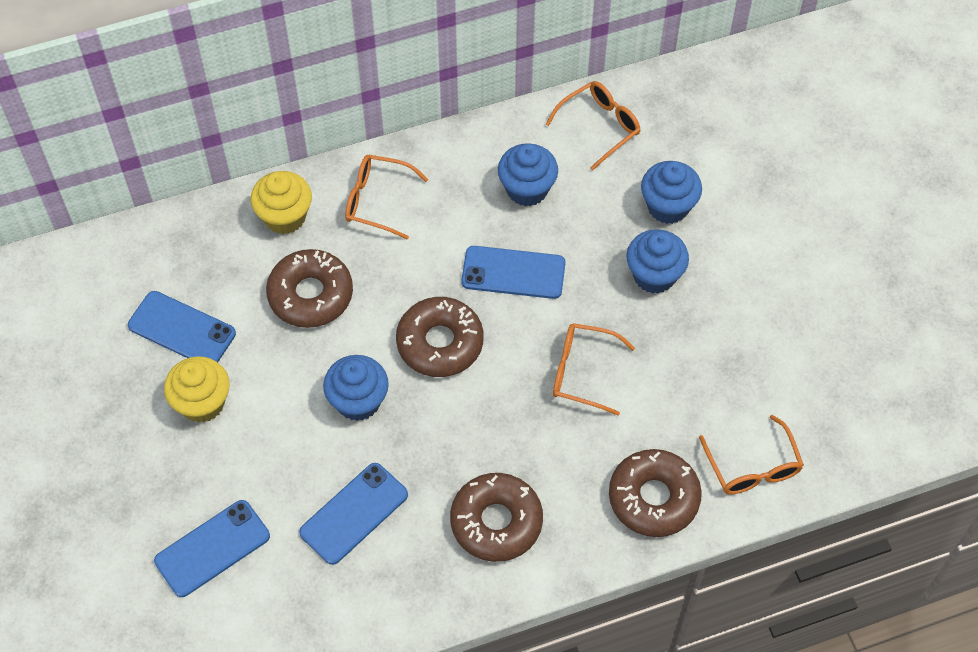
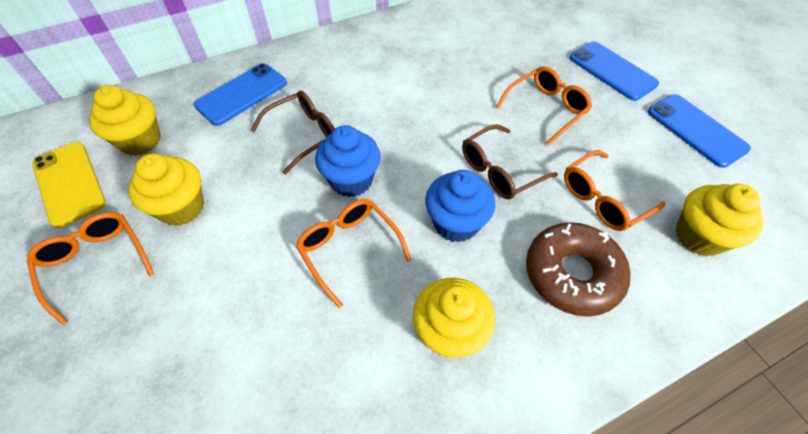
blue cupcake: [323,355,389,421] [498,143,558,206] [626,229,689,294] [641,161,702,224] = 4 -> [315,125,381,197] [425,170,496,243] = 2
blue phone: [128,291,236,362] [154,500,270,597] [299,463,408,565] [461,246,566,299] = 4 -> [194,63,287,126] [570,41,659,101] [648,94,751,168] = 3
brown donut: [266,249,353,328] [396,297,484,377] [450,473,543,562] [609,449,702,537] = 4 -> [526,222,630,317] = 1
brown glasses: none = 0 -> [251,91,335,175] [462,124,558,199] = 2
yellow cupcake: [164,356,230,423] [251,171,312,234] = 2 -> [89,85,161,156] [128,153,204,226] [413,278,495,358] [675,184,763,257] = 4
yellow phone: none = 0 -> [32,142,106,228] = 1

